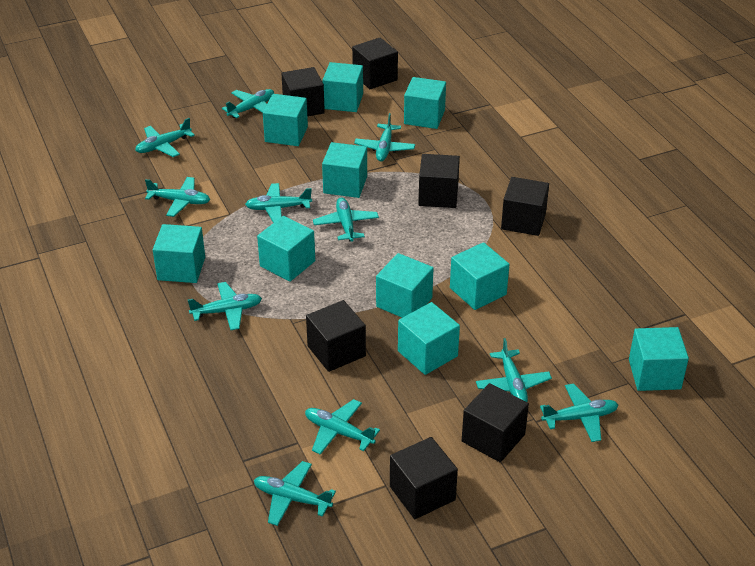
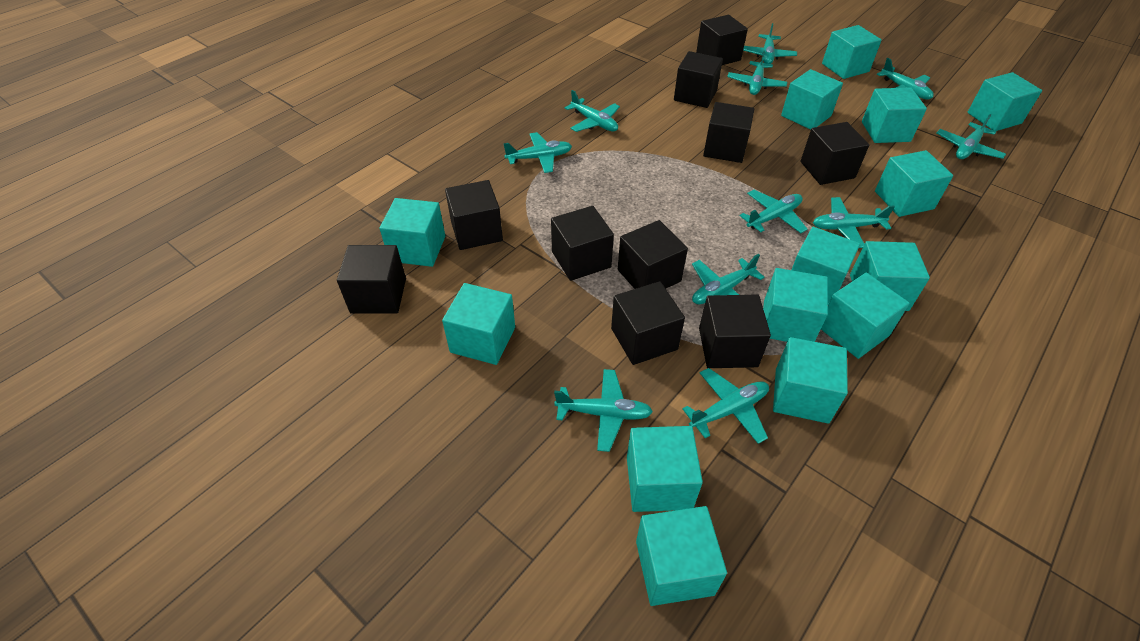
black cube: [281,67,325,116] [306,300,366,372] [352,38,398,89] [390,437,458,519] [418,154,460,208] [462,383,529,462] [501,177,549,236] = 7 -> [337,245,406,314] [445,180,503,250] [551,206,614,281] [611,281,685,365] [618,220,688,289] [674,51,723,108] [696,15,748,65] [699,294,771,368] [703,102,754,163] [800,122,869,185] = 10
turquoise cube: [153,224,205,283] [257,216,315,282] [263,94,308,146] [322,142,367,198] [323,62,363,112] [376,253,434,318] [398,302,460,375] [404,77,446,129] [450,242,510,310] [629,327,689,391] = 10 -> [379,198,445,267] [442,283,515,365] [627,426,703,512] [636,506,727,606] [763,268,828,342] [773,337,848,424] [781,69,843,130] [792,227,860,304] [821,272,910,359] [822,25,882,79] [850,241,930,311] [862,87,927,143] [875,150,953,217] [967,72,1042,131] = 14

